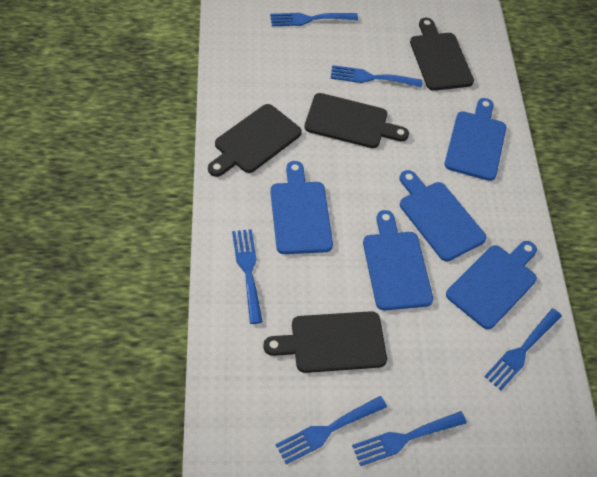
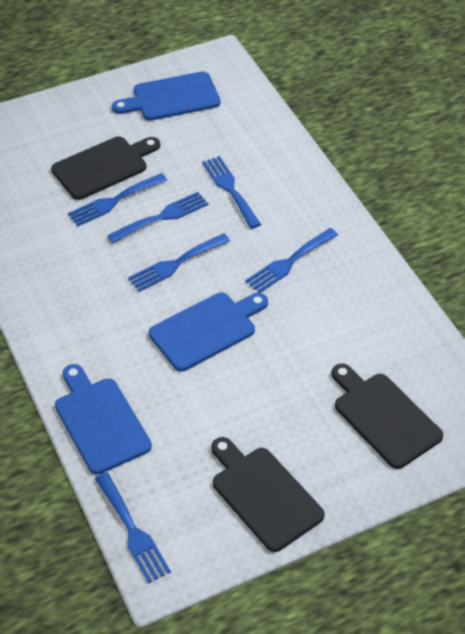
black cutting board: [208,104,302,177] [263,311,387,373] [304,93,409,148] [410,18,474,91] = 4 -> [51,137,160,200] [211,437,325,552] [331,363,443,469] = 3
blue cutting board: [270,161,333,254] [363,210,433,310] [399,170,486,261] [445,98,506,181] [446,241,537,329] = 5 -> [55,364,152,475] [112,72,221,121] [149,293,268,371] = 3

